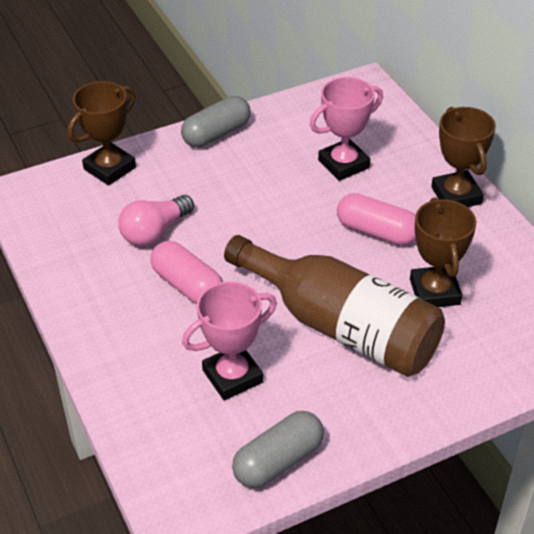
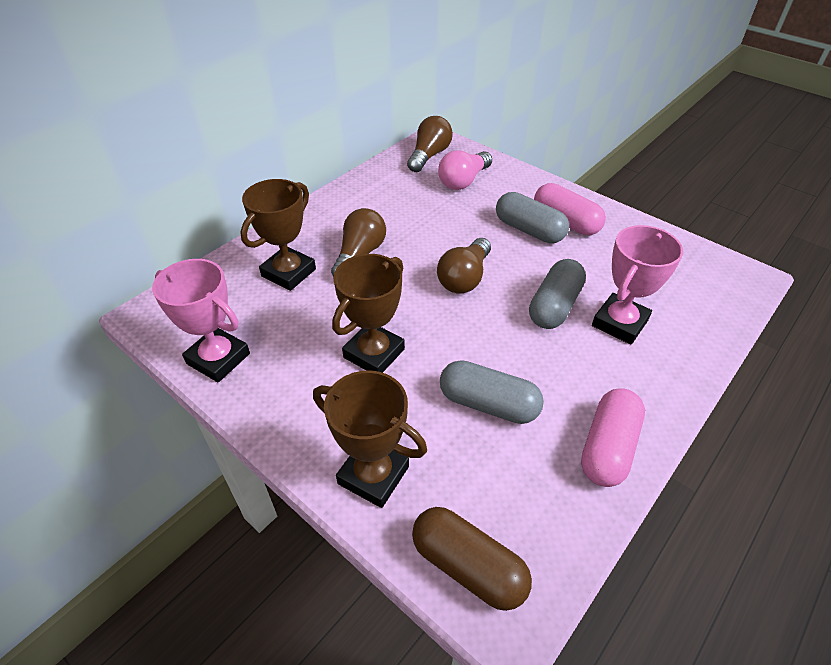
brown bottle: [224,235,445,377] = 1 -> none = 0
brown capsule: none = 0 -> [412,507,532,611] = 1
brown light bulb: none = 0 -> [331,208,386,277] [407,116,453,172] [437,238,491,294] = 3
grey capsule: [181,96,251,148] [232,411,324,488] = 2 -> [440,360,544,424] [496,192,569,243] [529,259,586,329] = 3

